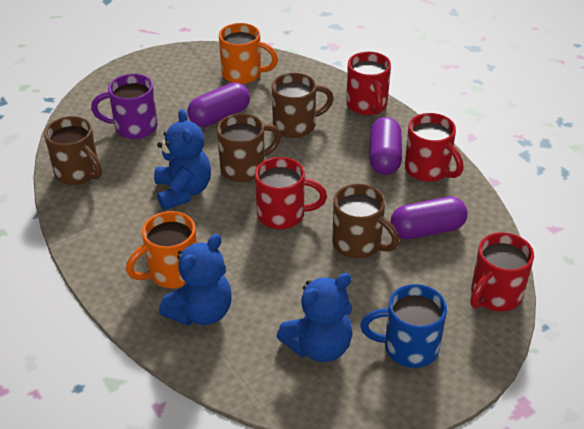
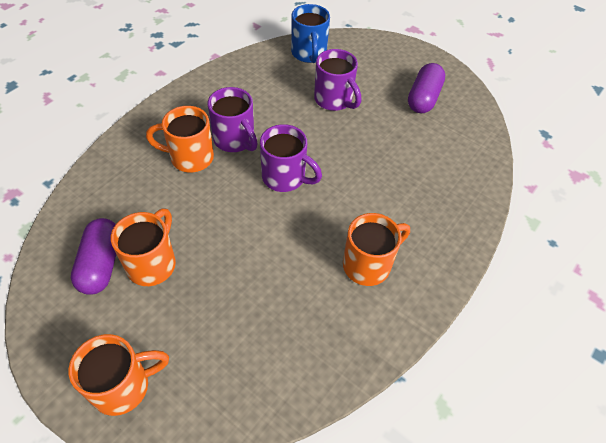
blue teddy bear: [154,109,211,210] [159,234,232,326] [276,273,352,362] = 3 -> none = 0
brown mug: [44,116,102,185] [217,113,281,182] [272,73,334,138] [332,184,399,259] = 4 -> none = 0
orange mug: [126,211,197,288] [219,23,278,84] = 2 -> [69,334,169,416] [111,209,176,286] [146,106,214,173] [343,213,410,286] = 4
purple capsule: [187,83,250,127] [369,117,402,175] [390,196,468,239] = 3 -> [71,218,116,295] [408,63,445,113] = 2
purple mug: [91,74,158,139] = 1 -> [208,87,258,152] [260,124,322,192] [314,49,361,111] = 3
red mug: [255,157,327,229] [346,52,391,115] [405,113,463,182] [470,232,534,311] = 4 -> none = 0

